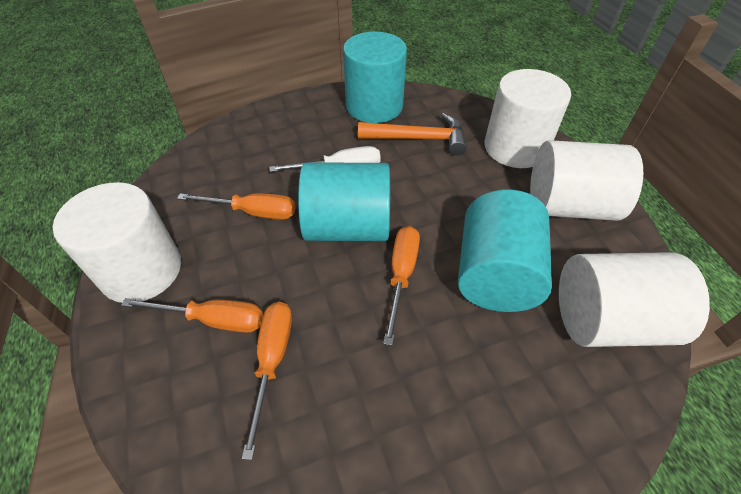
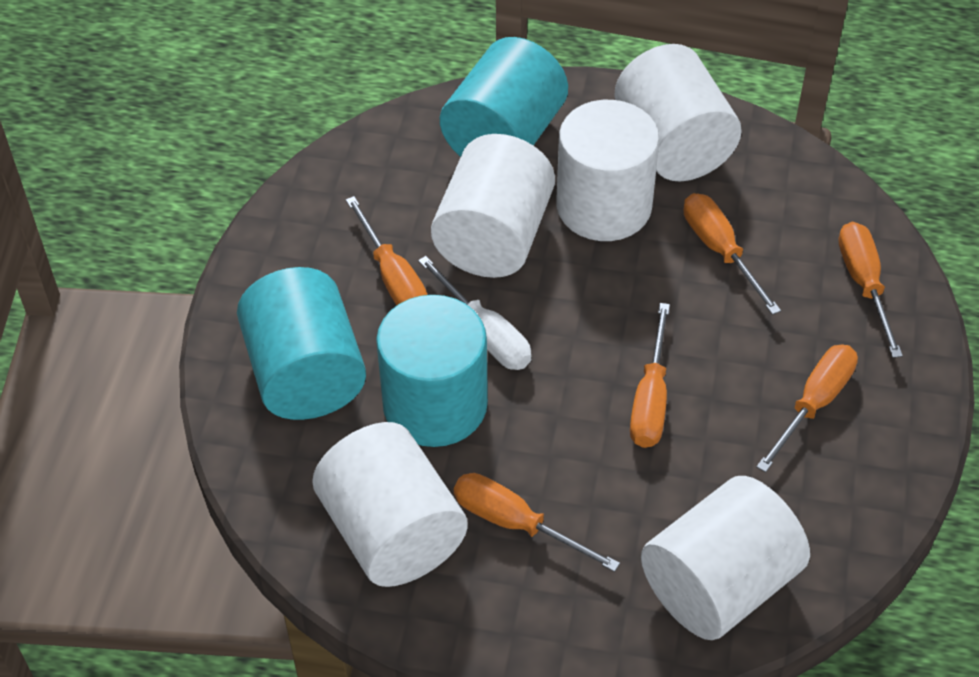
orange hammer: [358,113,467,155] = 1 -> none = 0
orange screwdriver: [121,298,264,333] [177,193,296,220] [242,302,292,460] [383,226,420,346] = 4 -> [346,196,427,306] [454,473,620,572] [630,303,670,448] [684,193,781,315] [756,345,858,473] [838,222,903,358] = 6
white cylinder: [53,182,181,303] [485,69,571,168] [530,140,643,221] [559,252,710,347] = 4 -> [312,422,468,587] [431,134,555,278] [556,100,659,241] [615,44,742,182] [641,476,810,640] = 5

